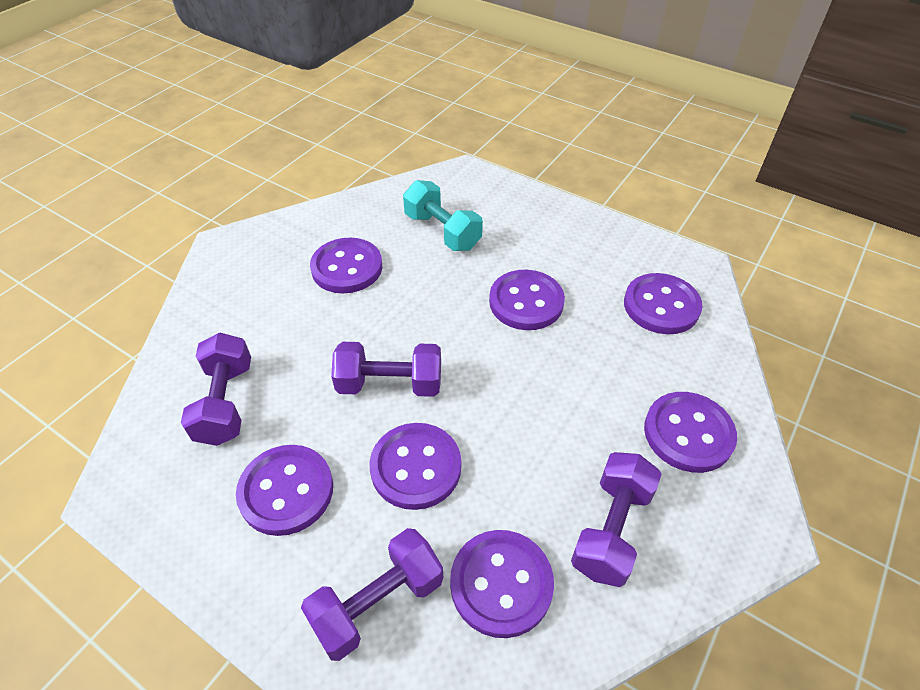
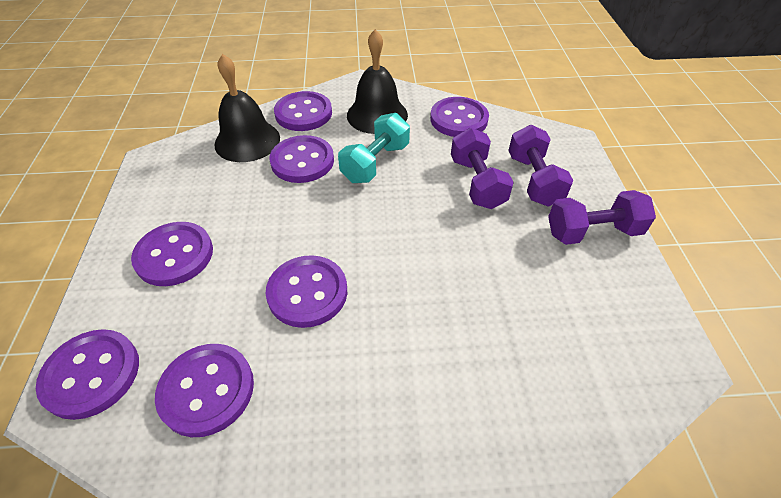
black bell: none = 0 -> [214,54,280,162] [347,29,408,134] = 2
purple dumbbell: [181,332,251,446] [301,528,443,661] [331,342,441,397] [571,452,661,587] = 4 -> [451,128,514,209] [508,125,574,207] [548,190,656,245] = 3

